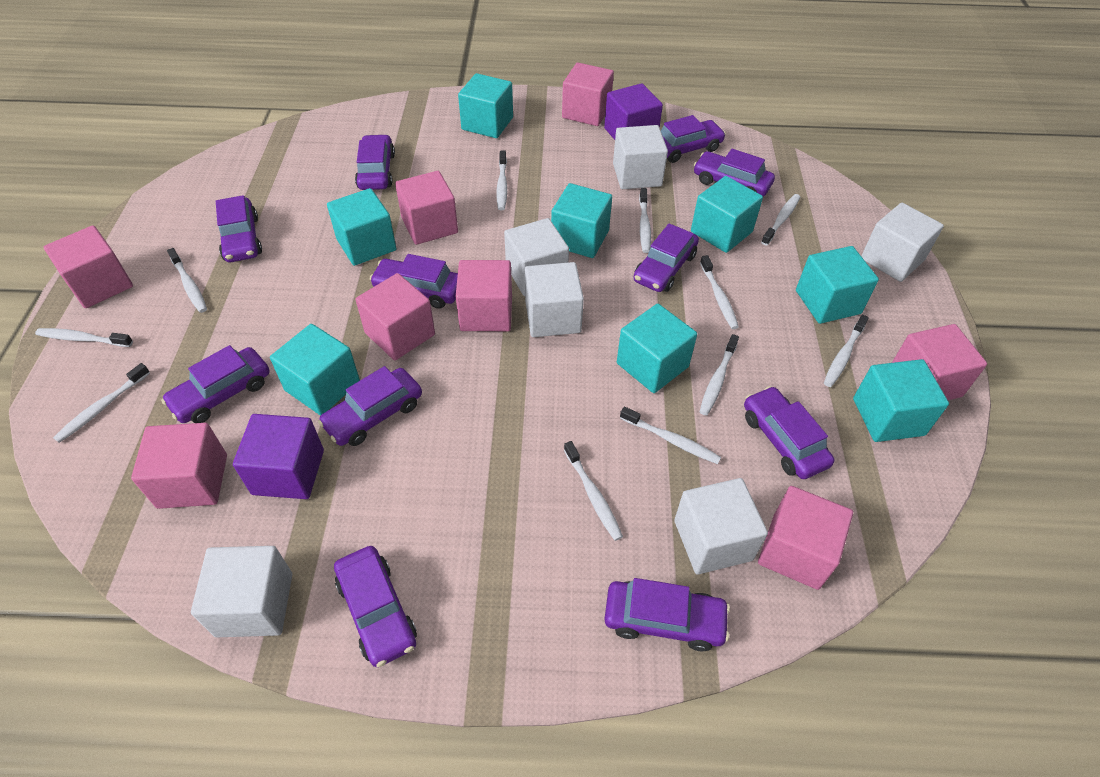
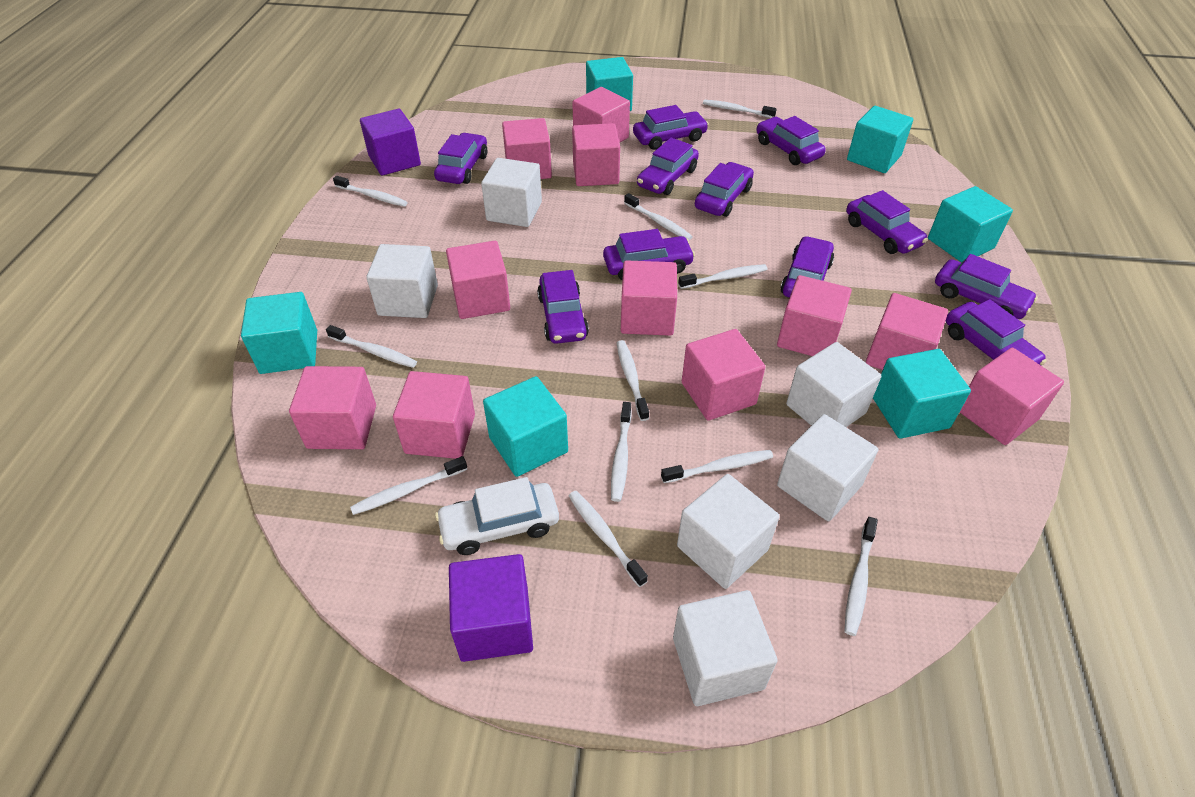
pink cube: [44,226,133,308] [131,423,227,509] [356,273,435,360] [395,171,458,245] [456,260,512,331] [562,63,614,126] [758,486,853,590] [892,324,987,400] = 8 -> [289,366,376,449] [393,371,475,459] [446,241,510,319] [502,118,552,179] [572,87,630,143] [572,123,620,186] [621,260,677,336] [682,329,765,421] [777,275,852,356] [866,293,948,370] [960,348,1064,445] = 11
turquoise cube: [270,324,360,415] [327,188,396,266] [458,73,513,138] [551,183,612,258] [617,304,697,393] [691,176,763,253] [796,246,879,324] [853,359,949,442] = 8 -> [241,292,317,374] [483,376,568,477] [586,57,633,111] [847,106,913,173] [873,349,971,439] [928,186,1013,263] = 6
white car: none = 0 -> [435,477,559,555] = 1

